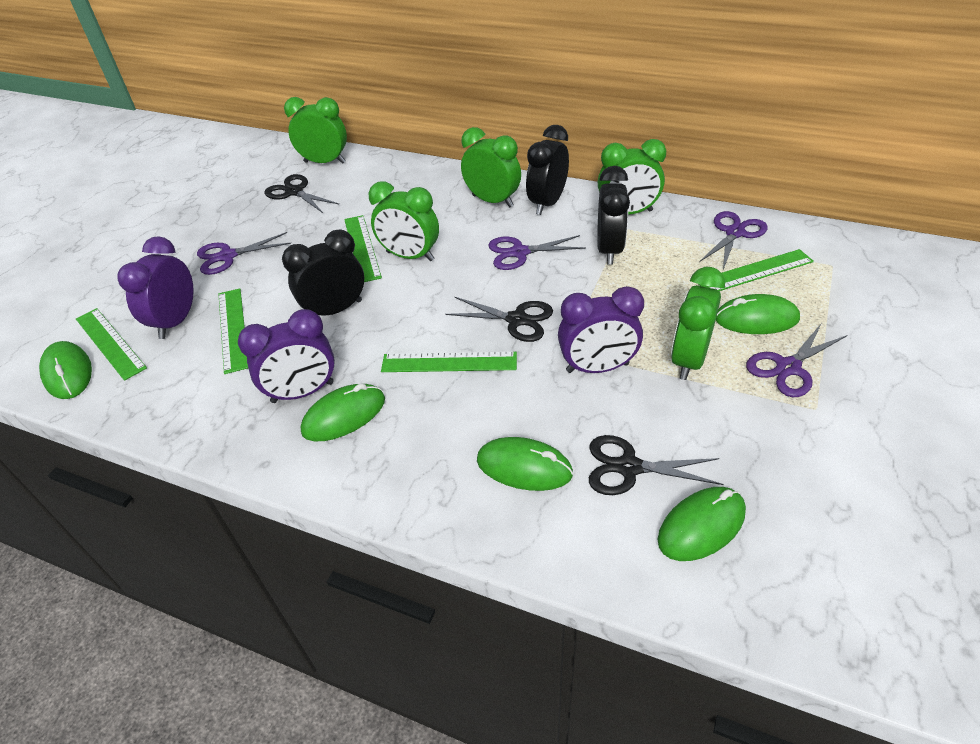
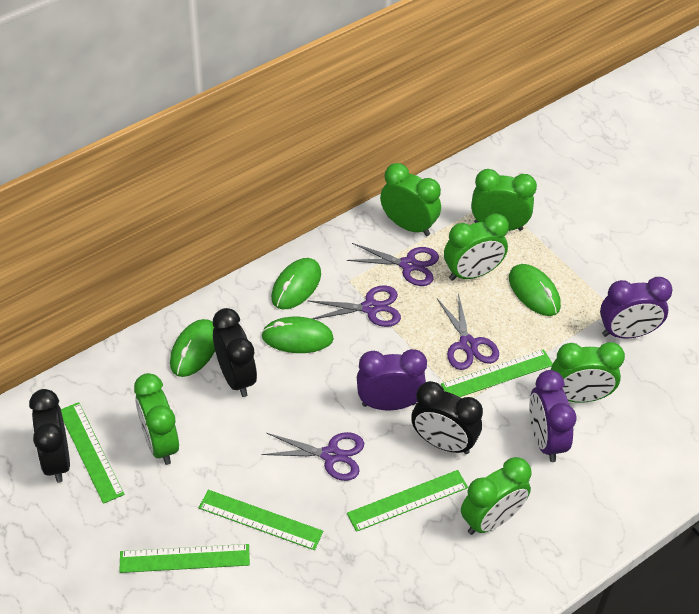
black scissors: [265,174,339,213] [445,297,553,342] [589,435,723,495] = 3 -> none = 0
green clock: [284,97,347,164] [369,181,439,261] [461,127,521,208] [598,139,666,214] [671,267,725,380] = 5 -> [134,373,179,465] [380,163,441,236] [444,213,509,281] [461,457,532,535] [471,169,537,231] [551,342,625,403] = 6
green mouse: [39,341,92,399] [301,383,385,441] [477,437,573,491] [657,487,746,561] [716,294,800,334] = 5 -> [170,319,215,377] [261,317,334,353] [271,258,321,309] [509,264,561,316] = 4

